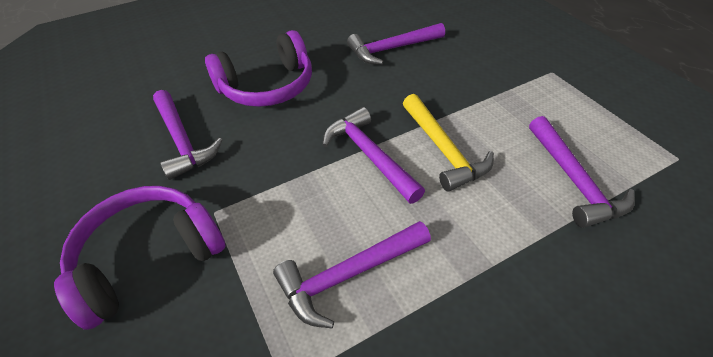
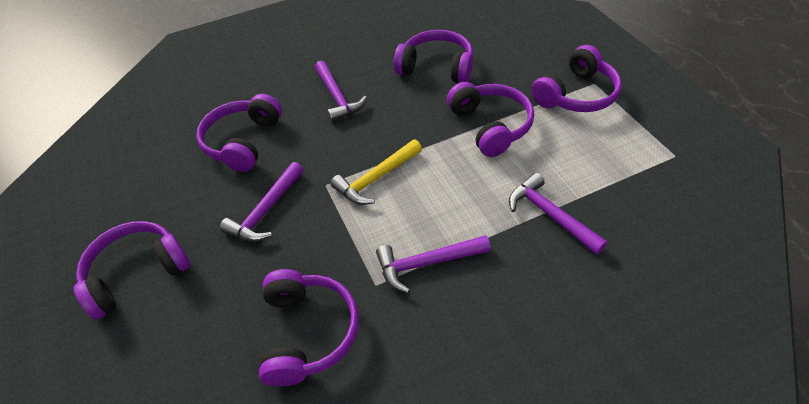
purple hammer: [153,90,222,180] [273,221,431,328] [323,107,425,204] [347,23,445,65] [529,116,635,228] = 5 -> [220,162,303,242] [315,60,367,122] [376,235,491,293] [509,172,608,255] = 4
purple headphones: [54,186,226,330] [205,30,312,107] = 2 -> [74,221,191,320] [196,94,282,172] [259,269,359,387] [394,30,473,82] [447,82,534,157] [531,45,622,112] = 6

